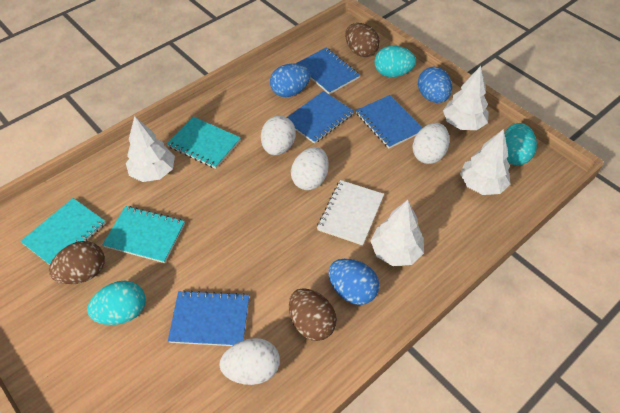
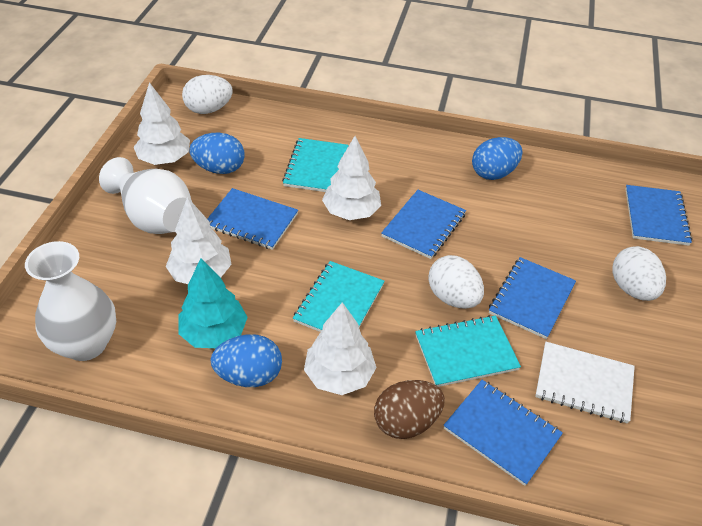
blue notebook: [168,290,249,346] [287,91,354,144] [296,48,360,94] [356,95,422,148] = 4 -> [207,188,298,250] [381,190,466,259] [443,380,563,486] [489,257,576,339] [625,185,692,246] = 5
brown egg: [49,241,105,284] [289,288,337,341] [345,23,380,57] = 3 -> [374,380,445,439] = 1
turquoise egg: [87,281,146,325] [374,46,416,77] [504,123,537,165] = 3 -> none = 0
turquoise tree: none = 0 -> [178,258,248,348] = 1
white egg: [219,338,280,385] [261,116,296,155] [291,147,328,190] [412,123,449,164] = 4 -> [182,75,233,114] [428,255,484,309] [613,246,666,301] = 3
white vase: none = 0 -> [25,241,116,361] [99,157,192,234] = 2

